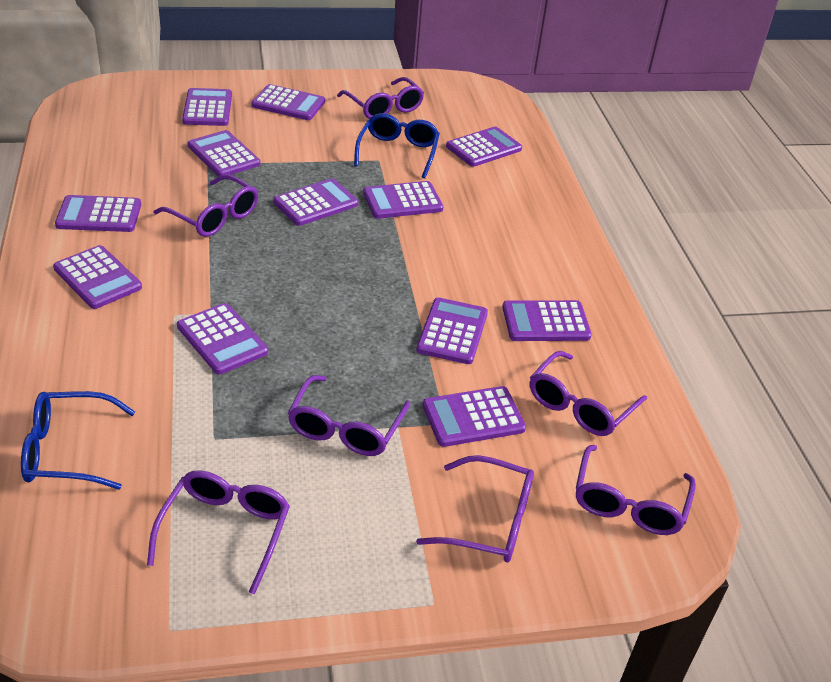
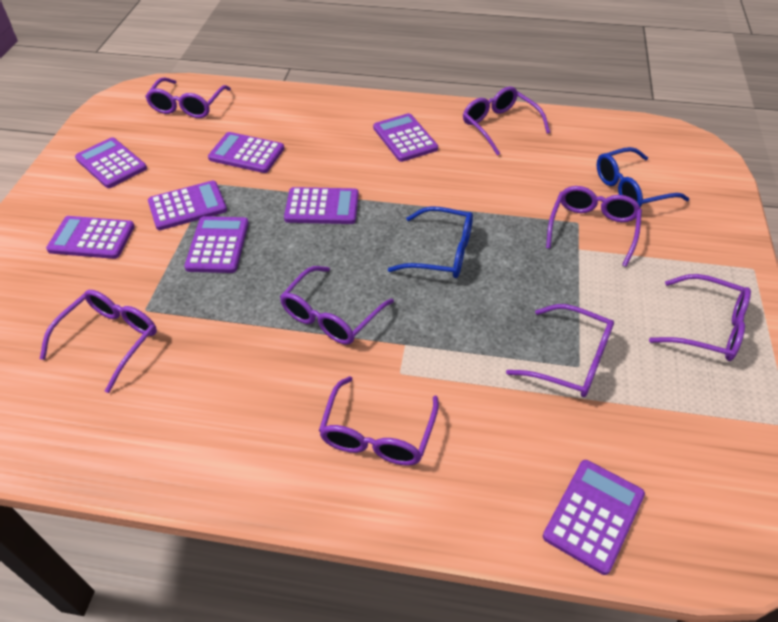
purple calculator: [53,245,142,309] [55,195,141,232] [177,303,268,374] [182,88,232,126] [188,130,260,177] [251,84,325,120] [273,178,358,226] [363,181,443,219] [416,297,488,364] [423,386,526,447] [446,127,522,167] [502,300,592,341] = 12 -> [46,216,135,259] [75,138,147,188] [148,181,227,230] [184,216,249,273] [208,132,284,173] [284,187,359,224] [373,113,438,162] [543,460,645,575] = 8
purple glasses: [147,470,290,594] [154,175,258,237] [288,375,410,456] [337,77,424,119] [416,455,534,563] [530,351,647,436] [576,445,696,535] = 7 -> [40,290,157,393] [145,77,231,118] [280,266,394,345] [319,376,439,465] [463,86,550,156] [506,304,614,397] [546,186,642,267] [649,274,751,361] = 8

